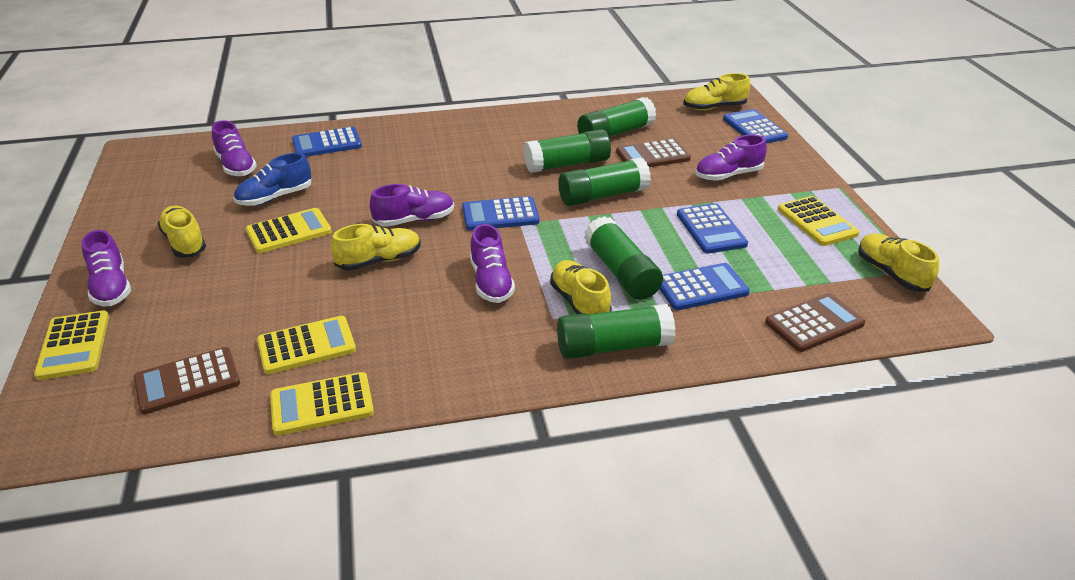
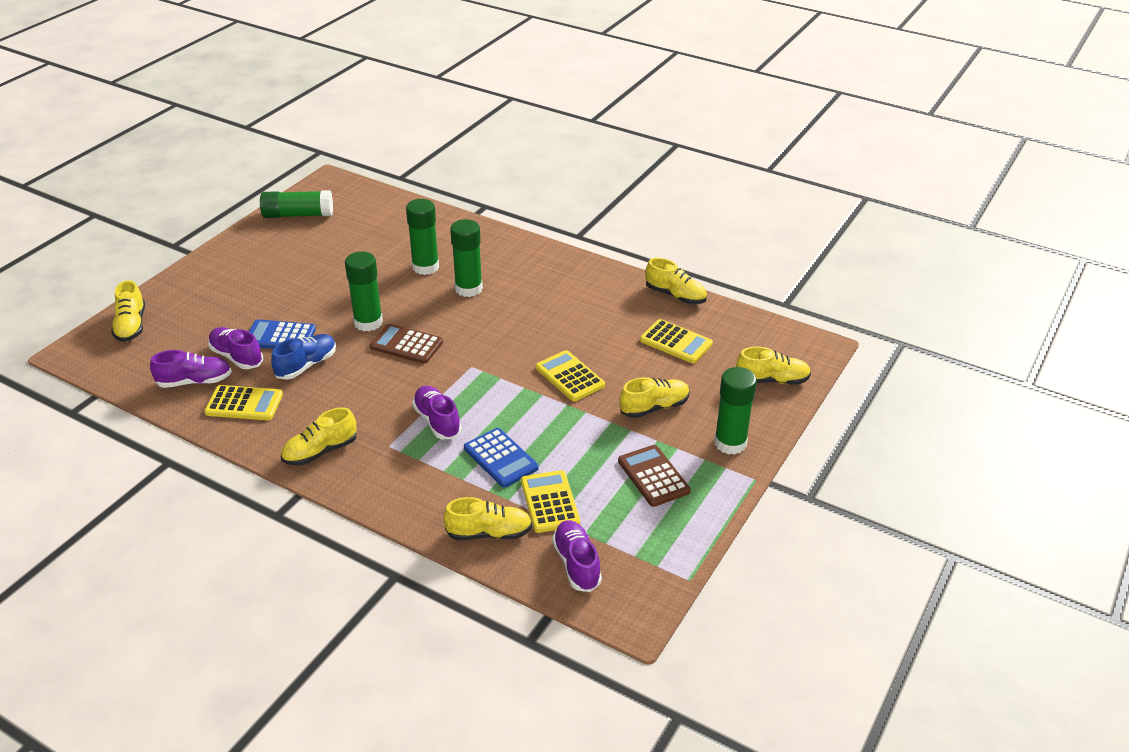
blue calculator: [292,127,362,157] [462,196,540,231] [659,263,750,310] [677,203,748,254] [723,109,788,144] = 5 -> [249,319,316,349] [464,428,539,488] = 2
brown calculator: [134,347,240,414] [616,139,691,167] [765,293,865,352] = 3 -> [370,324,443,364] [618,445,691,507] = 2
purple shoe: [81,230,131,306] [212,120,257,176] [370,184,454,227] [470,224,515,303] [695,135,767,181] = 5 -> [150,350,232,388] [208,327,263,369] [412,386,462,439] [552,520,602,592] = 4
yellow calculator: [34,311,109,380] [246,208,332,253] [257,316,356,374] [270,372,374,436] [778,196,860,246] = 5 -> [204,385,283,420] [521,470,580,533] [536,350,605,402] [640,319,713,363] = 4
yellow shoe: [157,205,206,258] [331,224,421,271] [550,260,612,314] [683,73,750,110] [858,233,939,291] = 5 -> [111,280,145,342] [281,407,357,466] [443,497,532,540] [620,377,690,418] [645,258,707,304] [736,346,811,385] = 6

